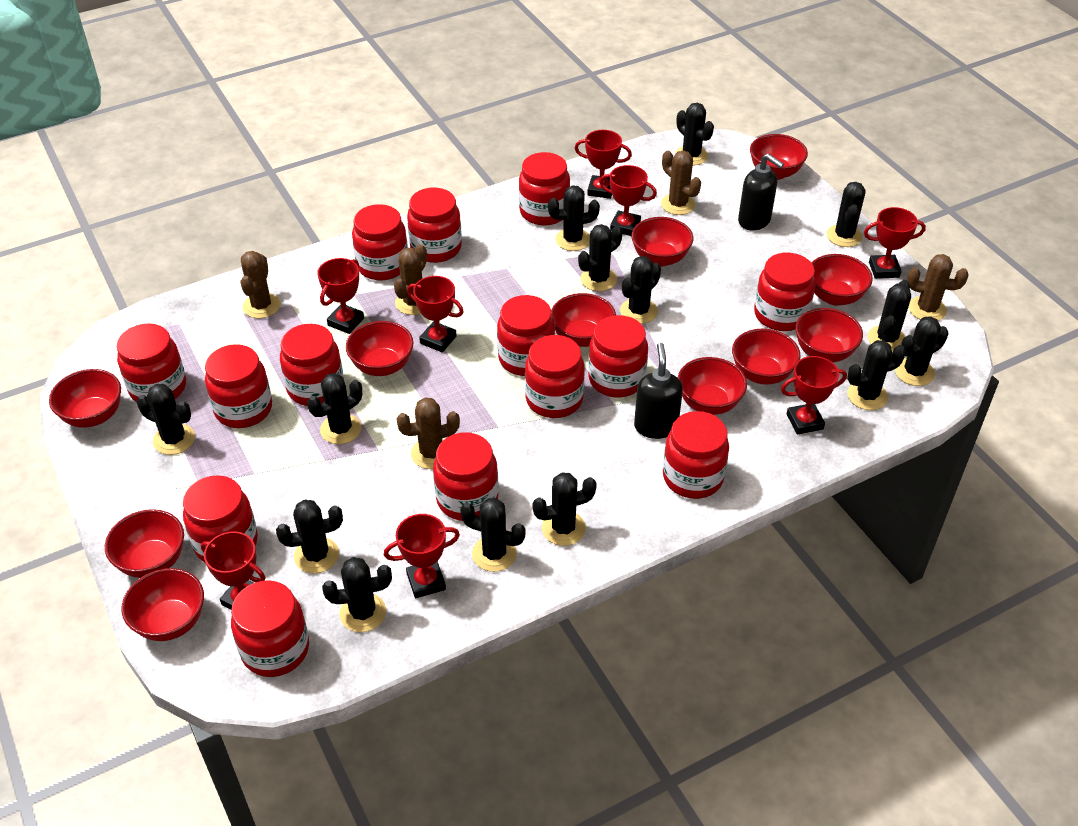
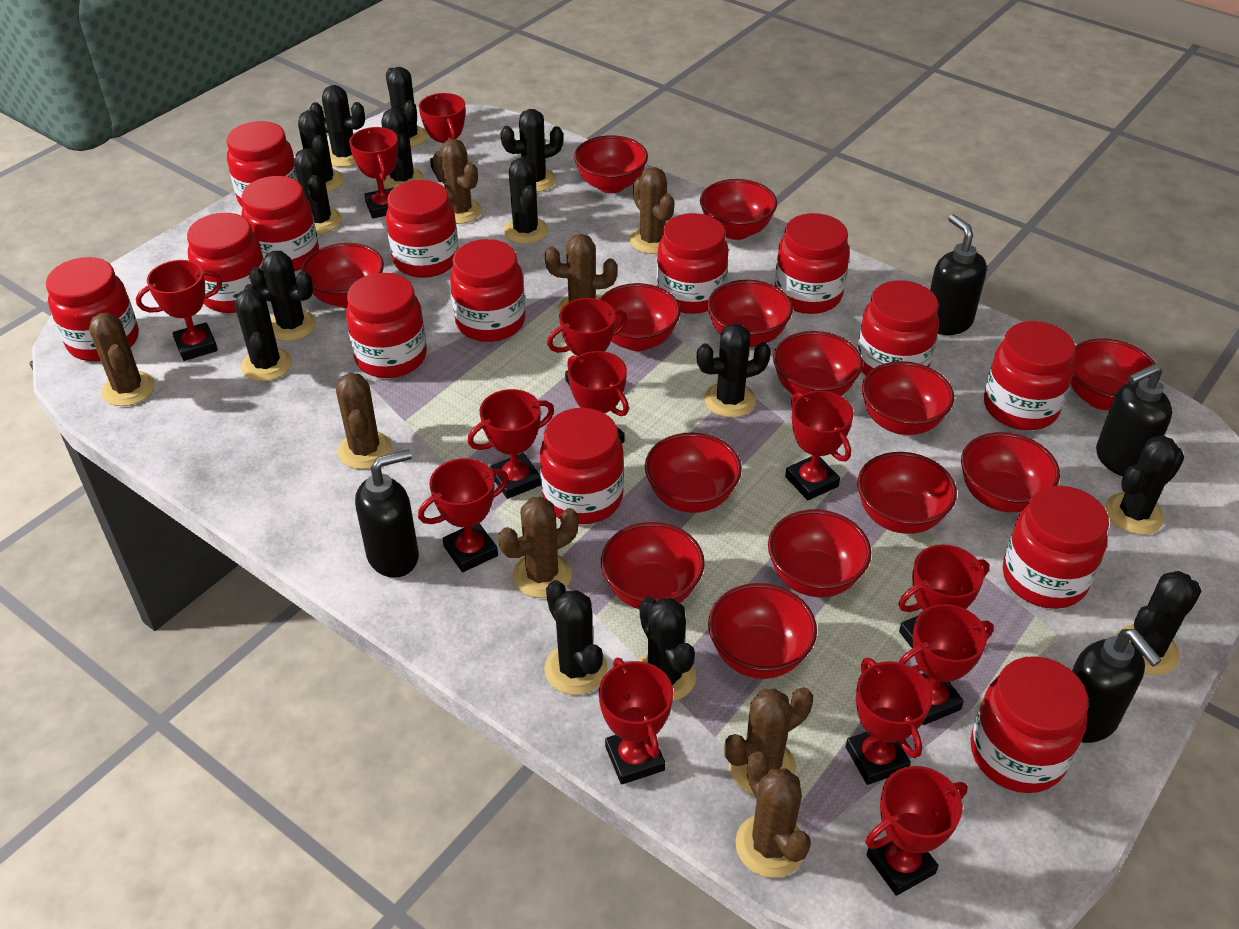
black soap dispenser: [634,343,683,439] [738,153,784,231] = 2 -> [355,449,419,578] [930,214,987,335] [1072,629,1162,743] [1096,364,1172,476] = 4
brown cactus: [241,251,280,318] [394,244,427,315] [397,397,460,469] [661,151,701,215] [907,254,968,321] = 5 -> [89,313,155,406] [336,373,392,469] [433,139,482,224] [498,497,579,598] [545,234,617,313] [630,167,674,254] [724,687,813,794] [735,751,811,878] = 8
red bowl: [49,369,121,427] [105,509,184,578] [122,568,204,641] [346,321,413,376] [551,293,616,347] [631,217,693,267] [678,357,747,415] [732,329,800,385] [750,134,808,180] [796,308,863,362] [812,254,873,306] = 11 -> [301,243,384,308] [574,135,648,193] [600,283,680,351] [601,522,705,609] [645,432,742,513] [700,179,777,240] [707,280,793,347] [708,583,817,679] [768,510,871,597] [773,331,863,396] [857,452,957,534] [862,361,954,435] [961,432,1060,512] [1071,338,1160,410] = 14
red trophy: [201,531,265,610] [317,258,364,334] [384,514,460,598] [407,276,464,352] [575,130,632,199] [599,165,657,236] [781,356,847,435] [864,207,926,279] = 8 -> [136,260,223,361] [349,127,398,218] [418,458,509,572] [419,93,466,182] [468,389,554,499] [547,298,628,386] [567,351,629,443] [599,658,673,784] [785,391,854,500] [846,658,932,785] [865,766,968,896] [899,544,989,648] [899,604,993,725] = 13

